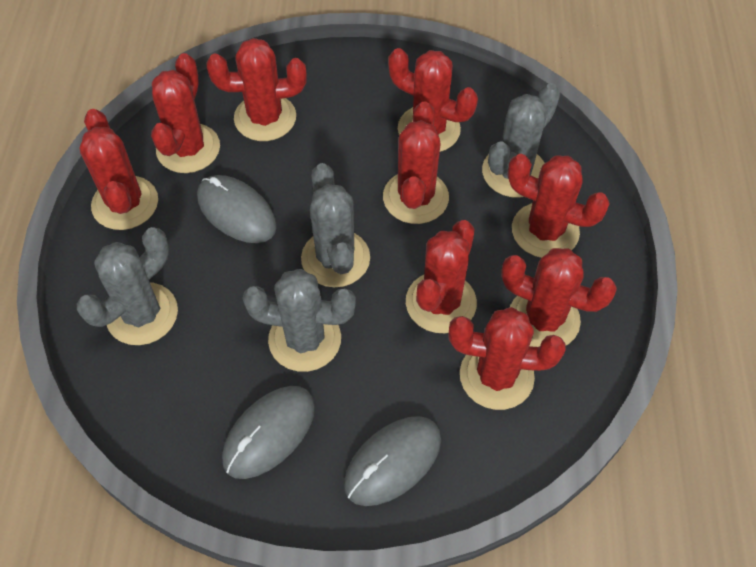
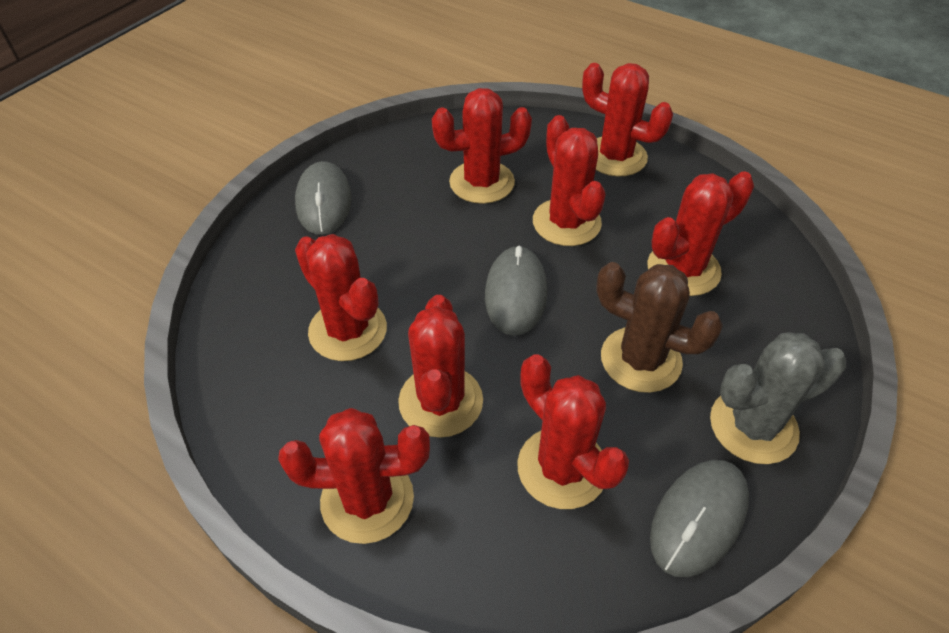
brown cactus: none = 0 -> [596,262,723,393] = 1
grey cactus: [77,227,178,345] [243,269,356,372] [301,163,370,287] [482,83,560,198] = 4 -> [710,332,846,464] = 1
red cactus: [79,109,158,230] [151,53,220,173] [207,38,307,141] [383,102,449,224] [388,48,478,152] [406,220,477,333] [448,307,566,410] [501,248,617,347] [507,154,610,258] = 9 -> [278,408,430,544] [295,234,387,361] [398,295,483,438] [432,88,532,204] [517,354,629,509] [533,115,606,246] [582,63,673,176] [647,171,754,296] = 8

